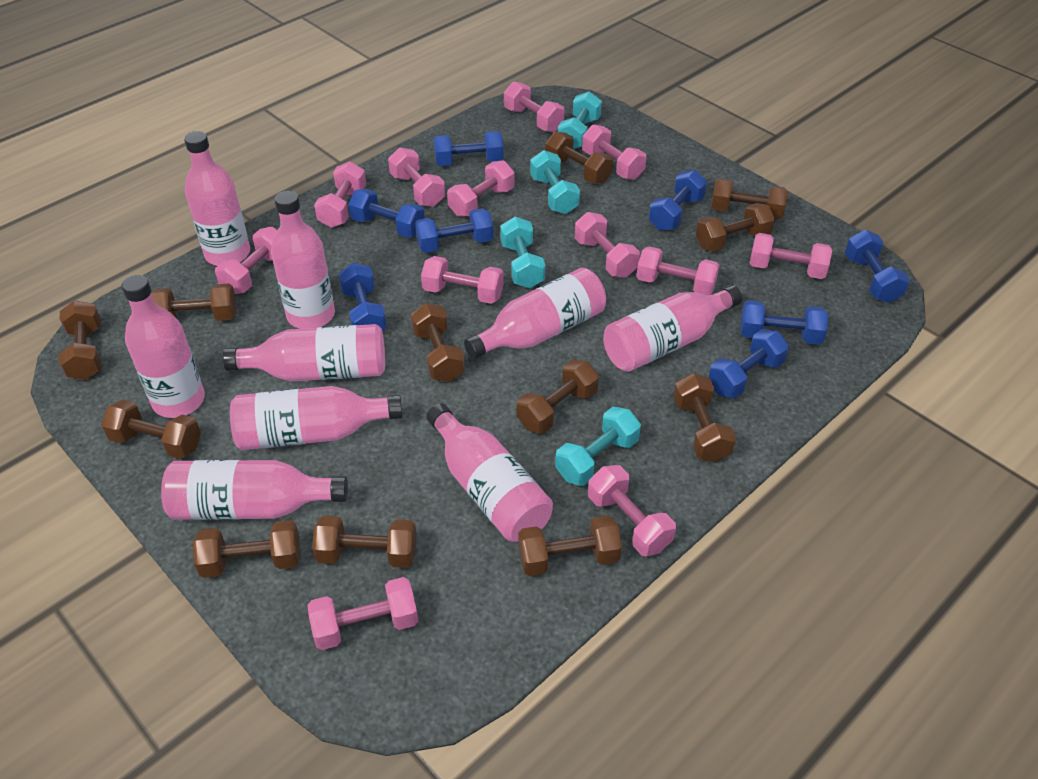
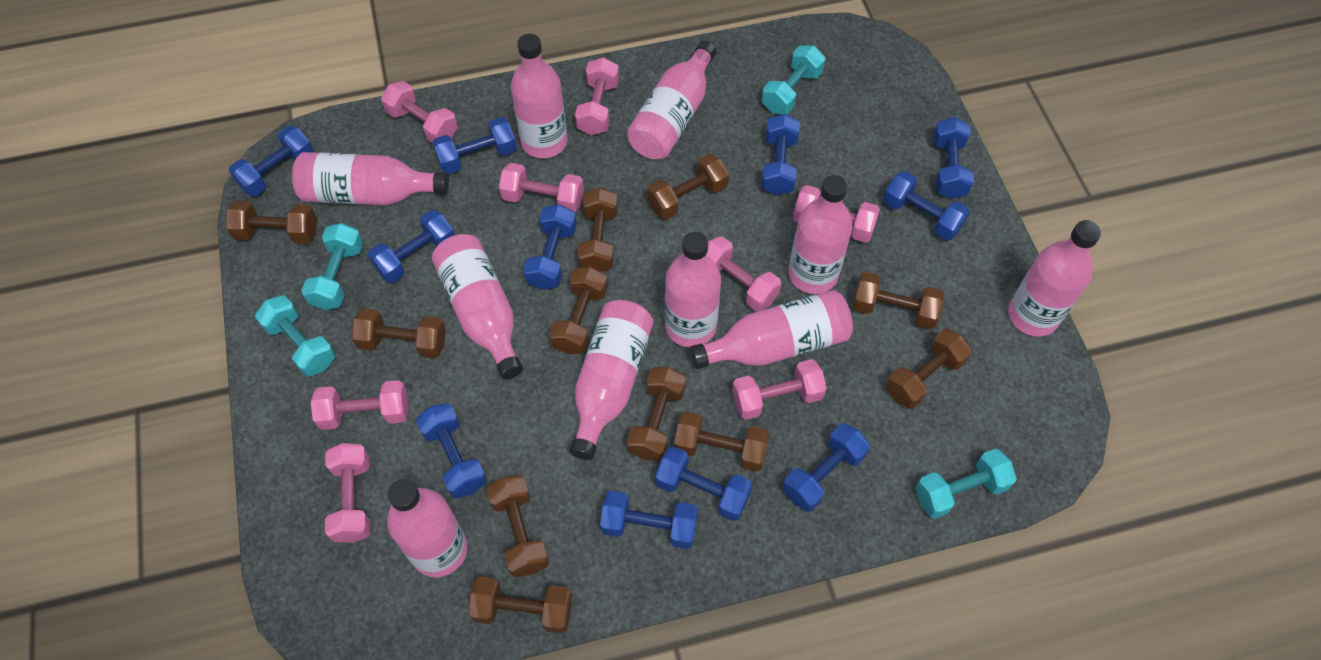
blue dumbbell: [338,263,387,331] [348,189,425,238] [415,208,493,253] [434,131,503,166] [648,170,707,231] [709,329,789,398] [740,300,828,345] [845,230,910,303] = 8 -> [229,126,314,196] [368,210,454,283] [416,403,487,498] [432,117,517,174] [523,204,577,290] [600,491,698,549] [655,446,753,521] [761,114,800,195] [783,423,870,512] [883,171,970,241] [933,117,974,199] = 11
brown dumbbell: [58,300,102,380] [101,400,201,459] [151,283,237,321] [193,520,300,578] [312,516,417,568] [411,303,465,382] [517,359,599,434] [518,515,622,576] [545,131,613,184] [673,373,736,462] [696,203,775,252] [711,178,788,219] = 12 -> [225,201,317,244] [351,308,446,359] [468,576,572,634] [487,475,549,577] [549,267,608,354] [577,187,618,272] [627,367,686,461] [647,154,729,219] [674,411,769,472] [853,272,944,329] [886,329,972,409] = 11
pink bottle: [121,275,205,418] [161,460,348,520] [184,131,250,266] [223,324,385,382] [230,386,403,450] [271,191,335,329] [426,403,553,542] [464,268,606,359] [603,285,742,372] = 9 -> [292,152,449,205] [387,479,468,577] [432,234,523,380] [511,34,567,158] [570,300,653,460] [627,41,717,159] [665,232,721,347] [690,290,853,369] [788,175,853,294] [1008,220,1101,337] = 10
pink dumbbell: [215,227,277,294] [308,577,418,650] [314,161,366,228] [388,147,445,207] [421,256,504,304] [447,161,515,217] [504,82,564,132] [575,212,640,278] [582,124,646,180] [588,465,676,556] [636,246,720,295] [750,233,832,279] = 12 -> [311,380,409,430] [325,443,371,543] [381,81,458,143] [499,163,584,212] [575,57,619,135] [706,236,782,312] [732,359,827,420] [793,185,880,243] = 8

